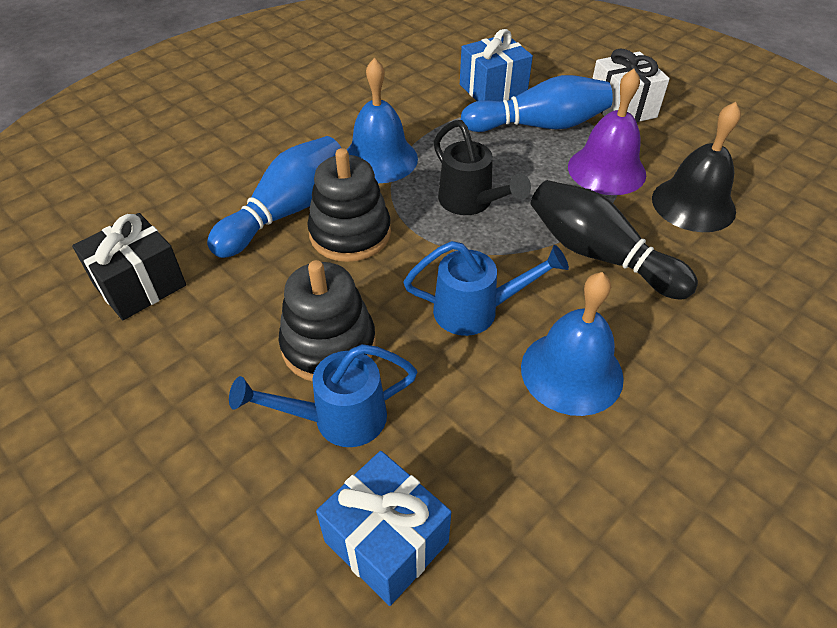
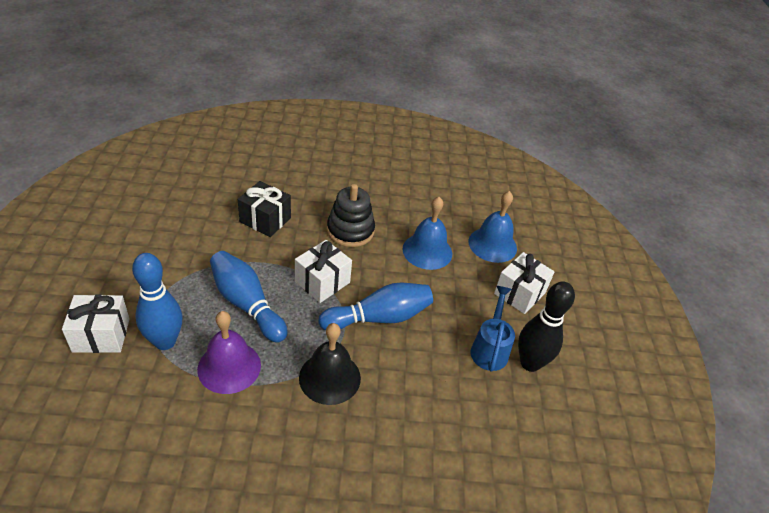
black stacking toy: [279,260,376,382] [307,148,391,262] = 2 -> [327,184,375,247] = 1
black watering can: [434,120,531,215] = 1 -> none = 0
blue bowling pin: [207,136,341,258] [461,75,613,132] = 2 -> [132,253,182,350] [210,251,288,343] [318,283,433,330] = 3
blue gift: [316,451,451,606] [460,29,533,101] = 2 -> none = 0
blue watering can: [229,344,417,447] [403,241,569,336] = 2 -> [471,286,515,372] = 1
white gift: [592,49,670,122] = 1 -> [62,294,130,353] [295,240,352,303] [494,252,555,314] = 3

